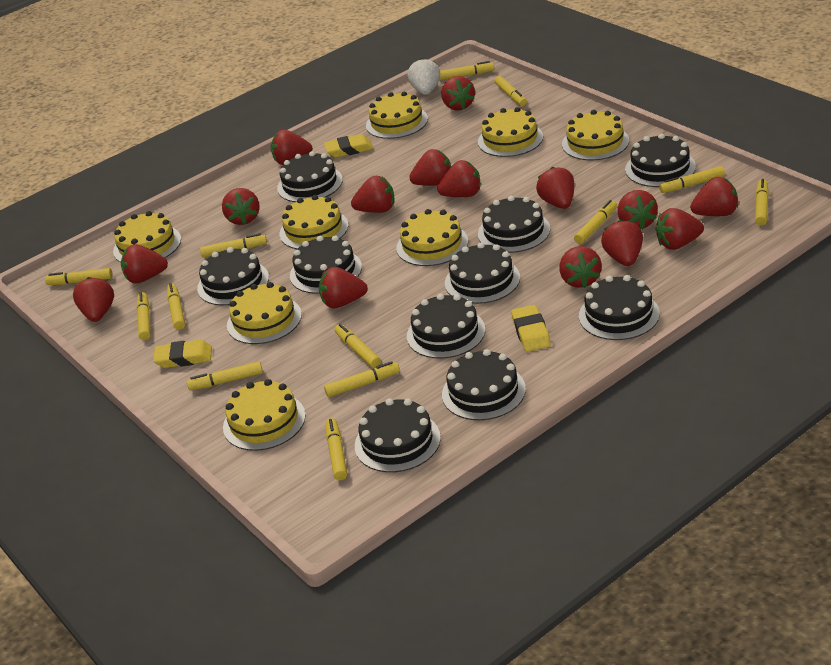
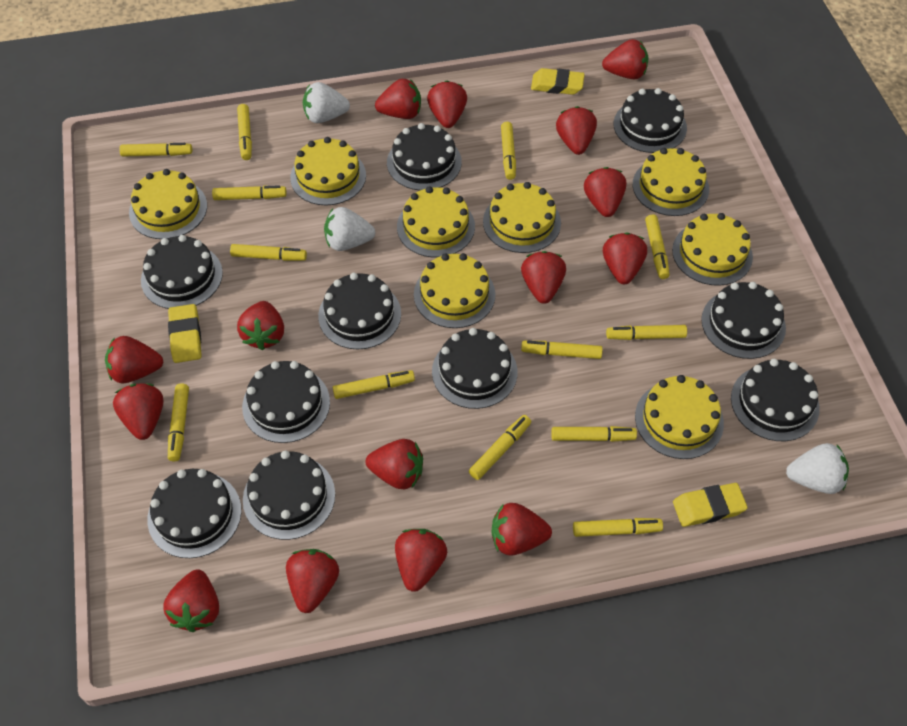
white strawberry: [407,58,440,95] = 1 -> [303,82,350,123] [324,207,375,251] [786,443,849,494] = 3

